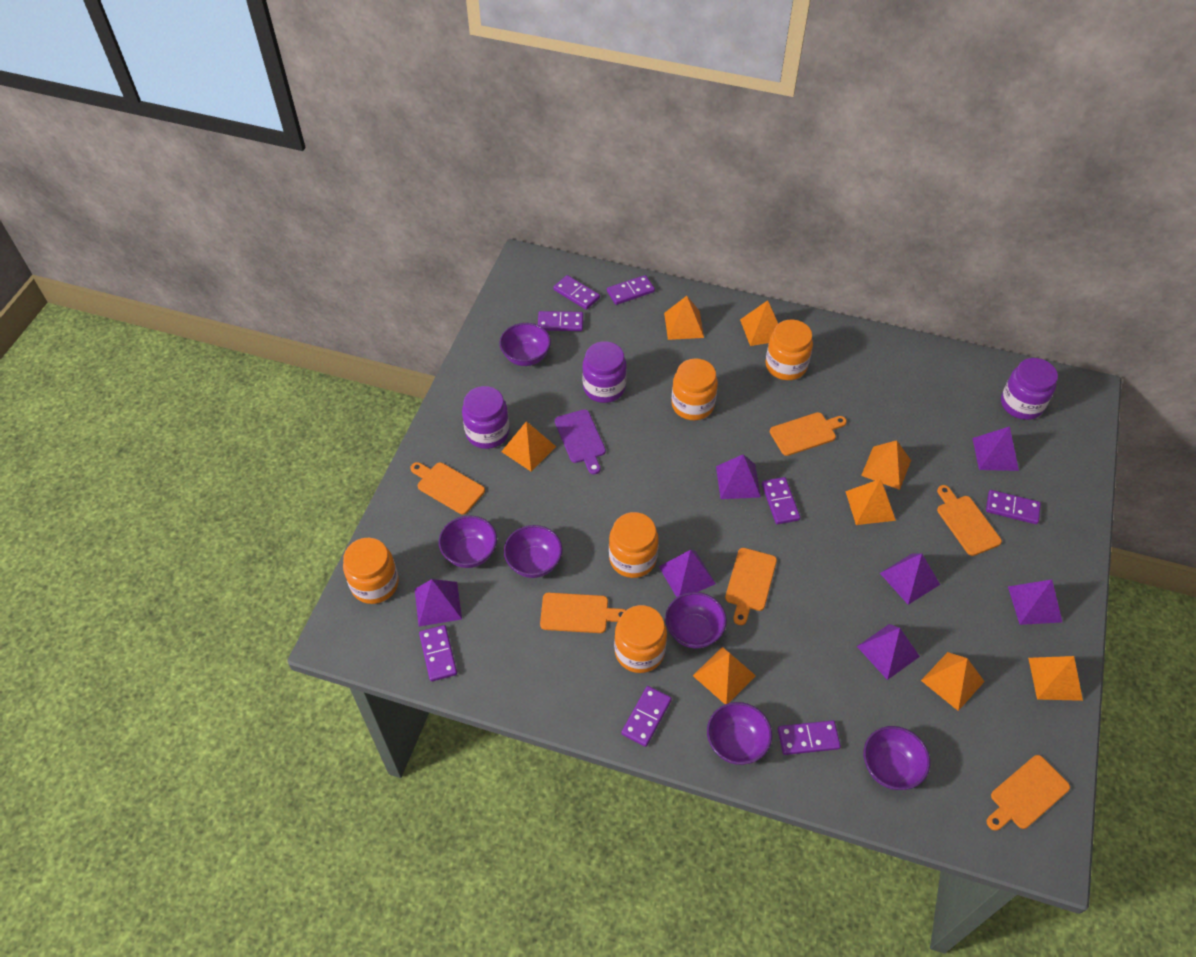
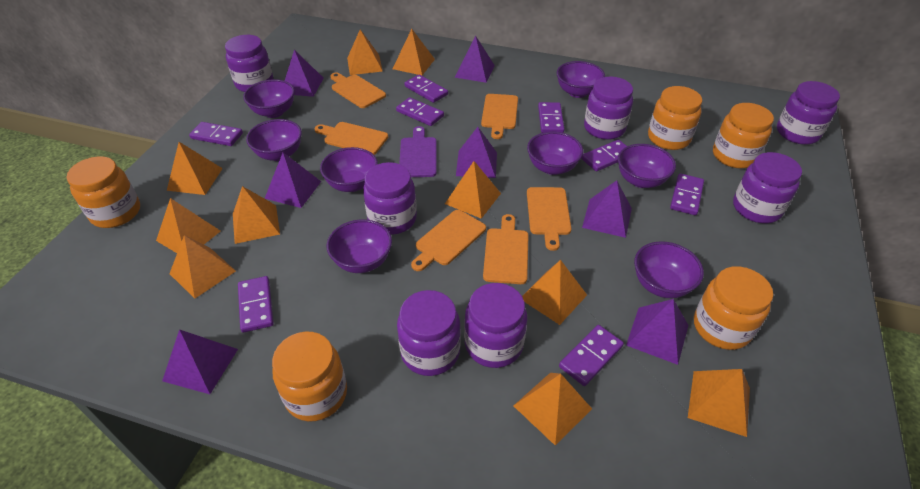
orange pyramid: [501,421,556,471] [664,296,704,340] [693,647,756,704] [740,300,778,346] [845,479,896,525] [861,440,911,490] [921,652,985,711] [1028,656,1083,701] = 8 -> [156,198,221,253] [167,142,223,195] [169,235,236,299] [233,186,280,244] [347,30,383,75] [393,29,435,75] [445,161,501,219] [514,373,592,445] [522,260,587,325] [688,369,750,437] = 10
purple bowl: [439,516,497,568] [499,323,551,366] [504,525,562,578] [665,592,727,649] [707,702,772,765] [863,726,930,790] = 6 -> [243,79,295,118] [246,119,302,161] [320,147,378,192] [326,219,392,273] [527,132,583,175] [557,61,605,98] [618,144,676,188] [634,241,704,298] = 8
purple jar: [462,386,510,449] [582,341,627,403] [1001,358,1058,420] = 3 -> [225,35,273,92] [363,162,417,235] [397,290,461,376] [464,283,527,368] [584,77,633,140] [733,152,802,223] [777,81,840,145] = 7

